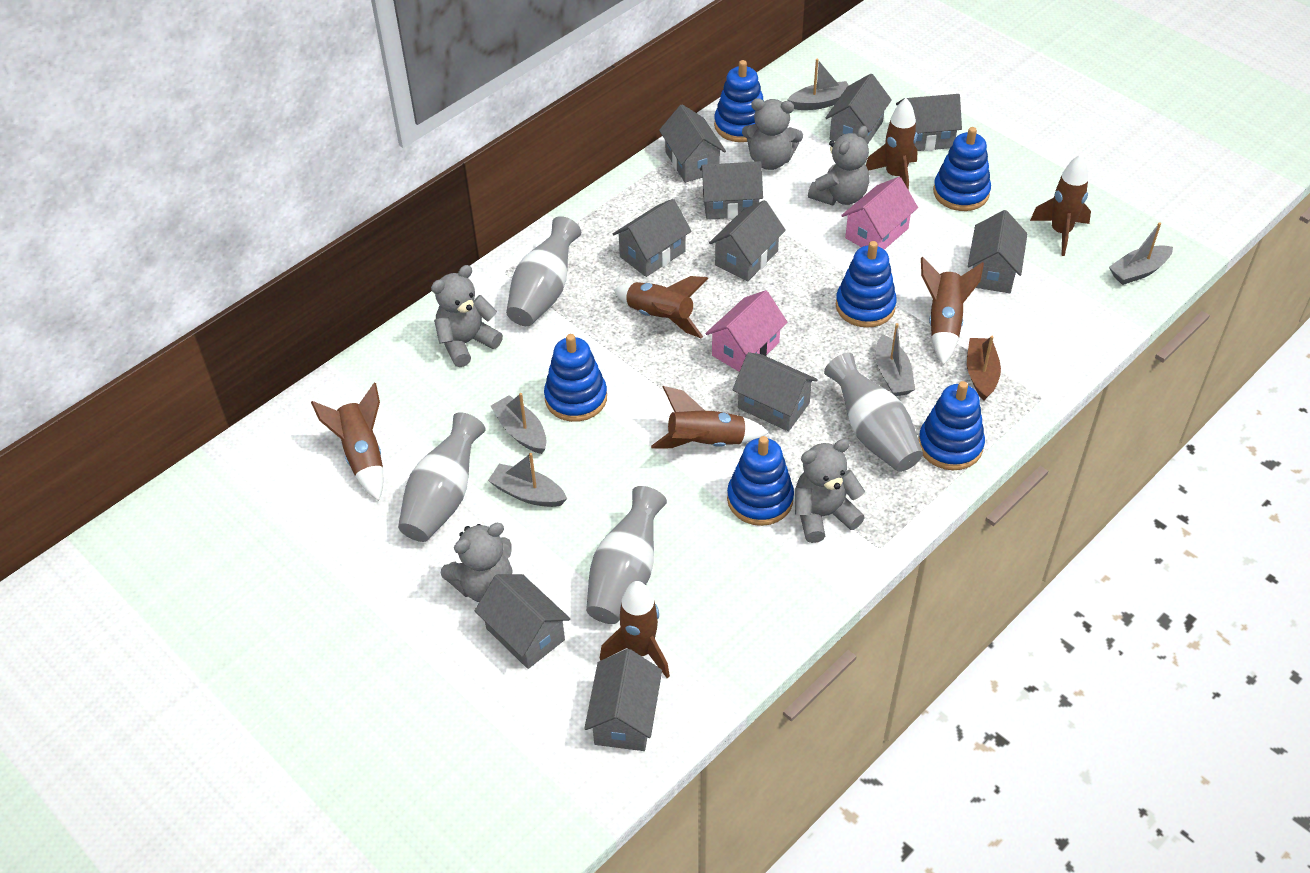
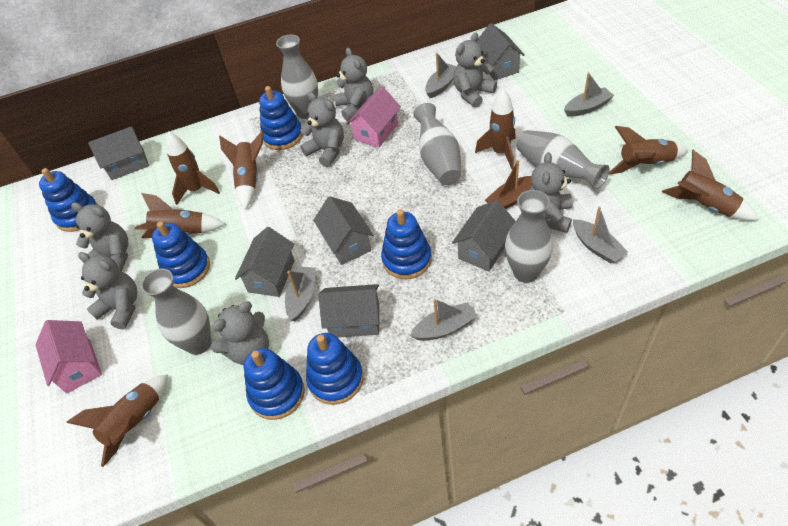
grey house: [475,574,570,669] [584,649,662,751] [613,199,692,277] [659,104,726,183] [700,161,763,220] [709,200,786,282] [733,352,818,432] [825,74,892,144] [896,94,962,151] [968,210,1027,293] = 10 -> [88,126,149,180] [235,227,295,297] [313,196,374,265] [318,284,379,338] [452,200,516,272] [477,23,525,80] = 6
grey teddy bear: [431,265,503,367] [441,523,512,602] [742,99,803,170] [795,439,865,543] [808,126,870,205] = 5 -> [71,202,128,272] [78,252,137,329] [211,301,269,365] [300,92,344,167] [334,48,373,121] [453,33,497,108] [529,152,573,233] = 7
grey vase: [398,412,486,542] [506,216,581,326] [586,486,667,624] [824,352,923,472] = 4 -> [141,269,211,355] [276,34,318,119] [413,103,461,185] [505,190,553,283] [516,130,610,189] = 5

